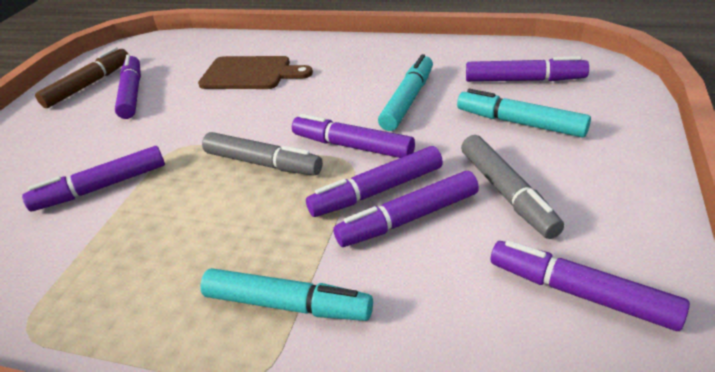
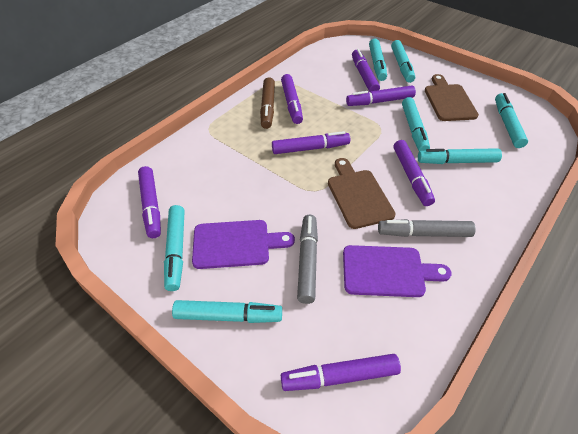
brown cutting board: [198,56,313,89] = 1 -> [328,158,396,229] [425,74,479,121] = 2
purple cutting board: none = 0 -> [192,220,295,269] [343,245,452,297] = 2
turquoise marker: [200,268,373,321] [378,54,433,131] [457,89,591,138] = 3 -> [164,205,185,291] [172,300,282,323] [369,39,387,81] [391,40,415,83] [402,97,430,151] [418,148,502,164] [495,93,528,148] = 7

